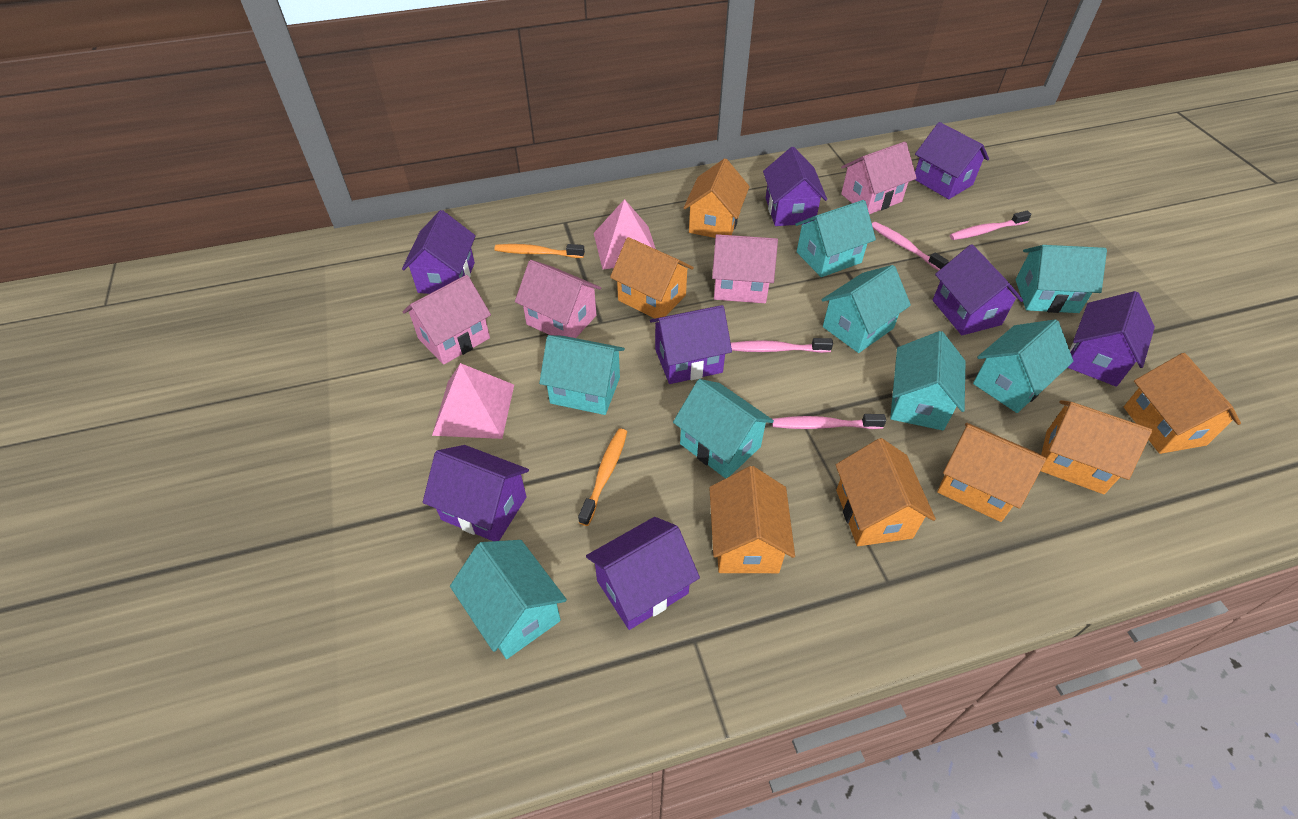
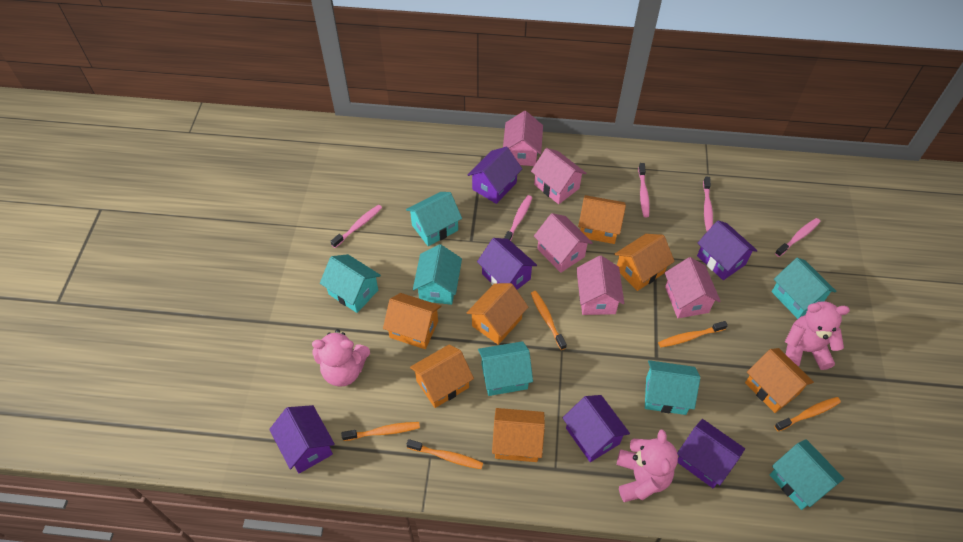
orange toothbrush: [494,244,585,258] [578,429,627,526] = 2 -> [341,422,420,441] [406,439,483,469] [531,291,567,350] [658,321,728,348] [774,397,841,432] = 5
pink house: [403,275,491,365] [515,260,601,338] [712,234,778,303] [841,142,917,214] = 4 -> [503,111,543,166] [531,148,587,204] [534,213,593,273] [576,256,624,315] [665,257,721,318] = 5
pink pyramid: [432,363,514,439] [594,199,656,269] = 2 -> none = 0
pink teddy bear: none = 0 -> [312,329,370,387] [617,430,678,502] [785,301,850,370] = 3
pink toothbrush: [731,338,833,353] [772,414,886,429] [872,222,949,271] [950,211,1032,240] = 4 -> [330,205,382,248] [504,195,532,241] [638,163,650,217] [703,177,713,231] [775,218,820,257] = 5
purple house: [402,210,476,294] [423,445,529,541] [586,517,700,630] [650,305,732,384] [763,147,827,226] [915,122,989,199] [933,244,1023,335] [1067,291,1155,387] = 8 -> [269,405,335,473] [468,147,522,204] [477,238,537,290] [563,395,630,462] [677,419,745,488] [697,220,758,280] = 6
turquoise house: [450,540,567,659] [539,335,625,415] [673,379,774,479] [795,200,876,277] [822,265,911,353] [890,331,966,431] [973,319,1073,413] [1016,245,1107,313] = 8 -> [320,254,381,313] [406,192,462,246] [413,244,462,305] [478,341,533,396] [645,360,700,415] [770,439,844,510] [772,258,836,319] = 7

